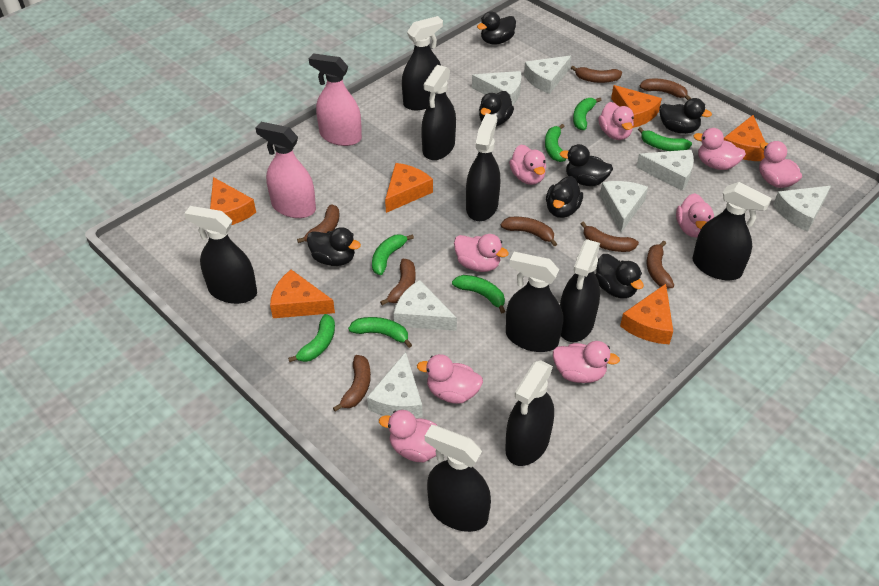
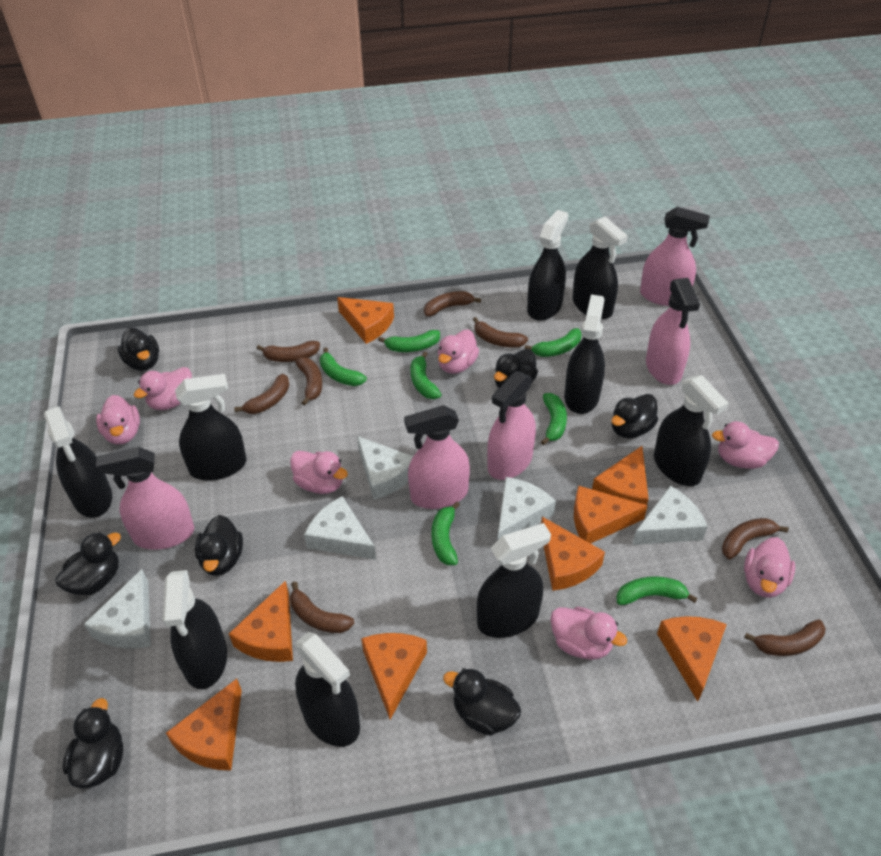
orange cheese: [210,177,256,225] [270,270,335,318] [385,163,433,213] [611,85,662,128] [620,284,673,344] [724,115,765,161] = 6 -> [166,679,242,771] [229,581,293,662] [337,297,394,344] [361,633,427,719] [541,517,605,591] [574,486,648,544] [592,446,649,505] [657,616,727,702] = 8
pink duck: [379,410,437,462] [417,354,483,404] [454,234,509,272] [509,144,546,185] [553,341,620,383] [598,102,634,140] [676,193,714,238] [693,128,746,170] [759,141,802,188] = 9 -> [96,395,140,445] [134,367,192,410] [290,451,348,494] [438,330,479,374] [550,607,627,660] [712,421,779,469] [744,537,795,598] = 7
pink spray bottle: [256,122,316,218] [309,53,362,146] = 2 -> [96,447,194,550] [404,405,470,509] [487,371,536,480] [640,207,710,306] [646,278,700,385] = 5
white cheese: [367,352,423,418] [394,280,457,331] [472,71,522,105] [524,56,571,94] [600,181,648,233] [636,150,694,191] [773,186,831,232] = 7 -> [84,569,151,648] [304,496,376,560] [357,436,413,500] [498,477,556,540] [632,486,708,545] = 5

